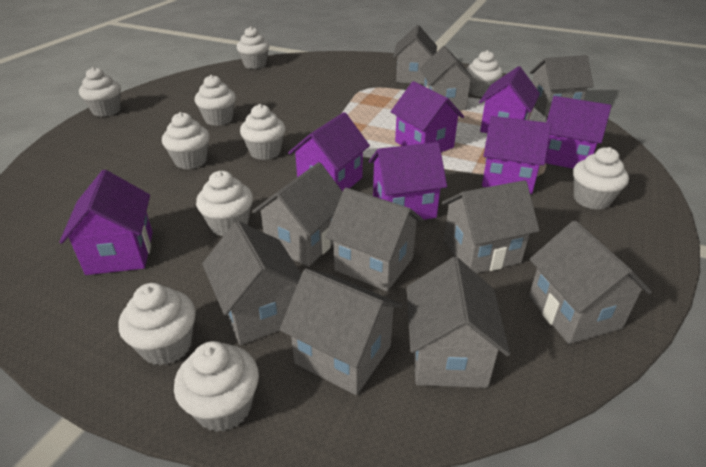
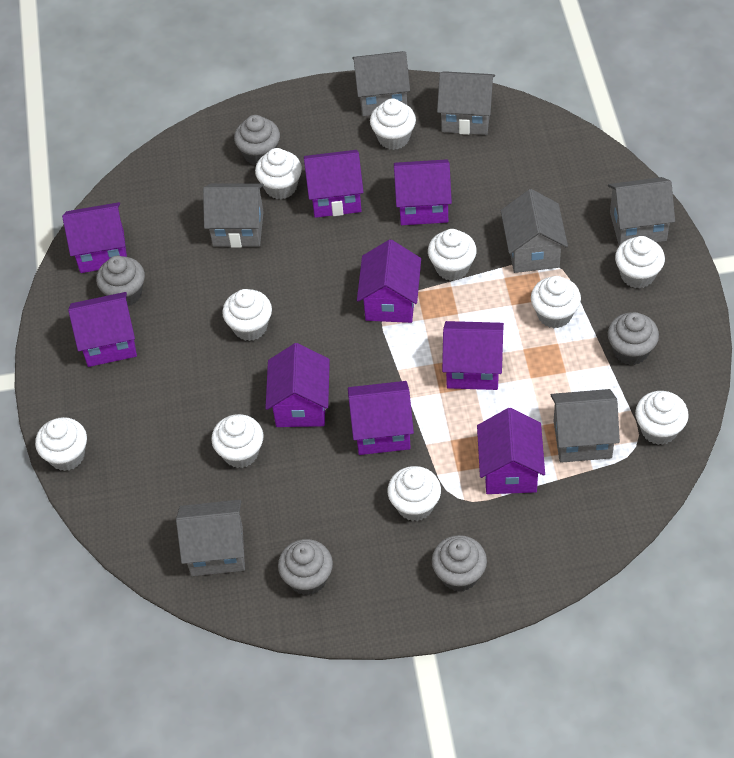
grey cupcake: none = 0 -> [96,256,145,306] [234,115,280,165] [278,539,333,595] [432,535,487,592] [608,312,659,365] = 5
grey house: [202,221,302,345] [252,162,343,267] [280,269,402,395] [325,188,424,291] [393,25,437,84] [407,257,510,388] [420,46,476,110] [442,180,540,273] [529,55,594,116] [529,220,652,344] = 10 -> [176,500,245,576] [203,183,264,248] [352,51,410,116] [437,71,495,135] [501,189,568,273] [551,389,620,463] [608,177,675,246] = 7
purple house: [59,170,153,275] [288,112,370,191] [369,142,447,220] [391,81,464,152] [479,66,540,133] [482,116,551,194] [545,96,611,169] = 7 -> [62,202,127,273] [68,292,137,367] [265,343,330,427] [304,150,364,218] [348,381,414,455] [357,240,421,323] [394,159,452,225] [442,321,504,390] [477,408,545,494] = 9

